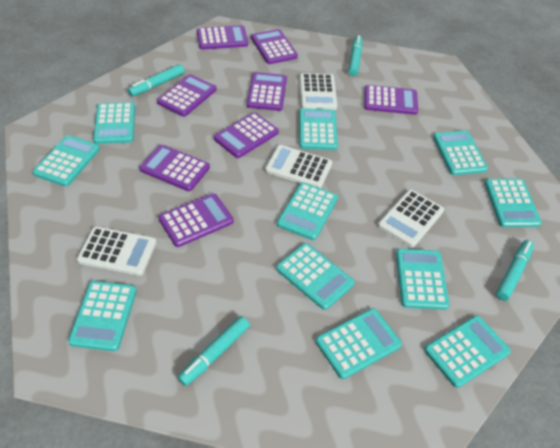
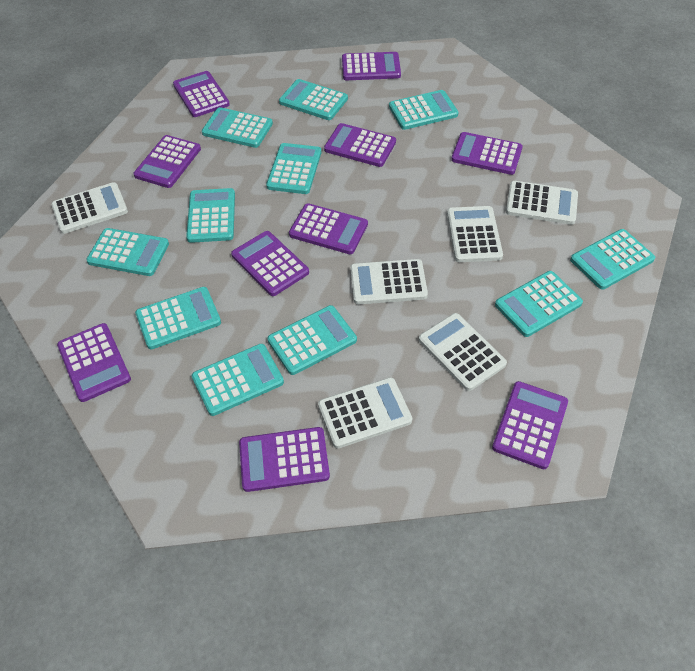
purple calculator: [139,145,210,191] [157,74,216,117] [159,193,234,247] [197,25,248,50] [214,112,279,158] [247,72,287,111] [251,29,298,64] [364,85,418,115] = 8 -> [57,323,131,402] [133,135,201,188] [173,71,230,117] [231,231,309,296] [239,427,330,492] [289,203,368,254] [324,123,396,167] [342,52,401,80] [451,132,523,175] [492,381,568,469] = 10
turquoise marker: [128,64,185,97] [178,316,250,386] [348,35,362,76] [496,240,534,301] = 4 -> none = 0
white calculator: [77,227,156,276] [265,145,332,188] [300,73,337,110] [378,190,444,247] = 4 -> [51,182,128,234] [318,377,412,448] [350,259,428,304] [419,313,507,391] [447,206,503,262] [506,181,578,225] = 6

